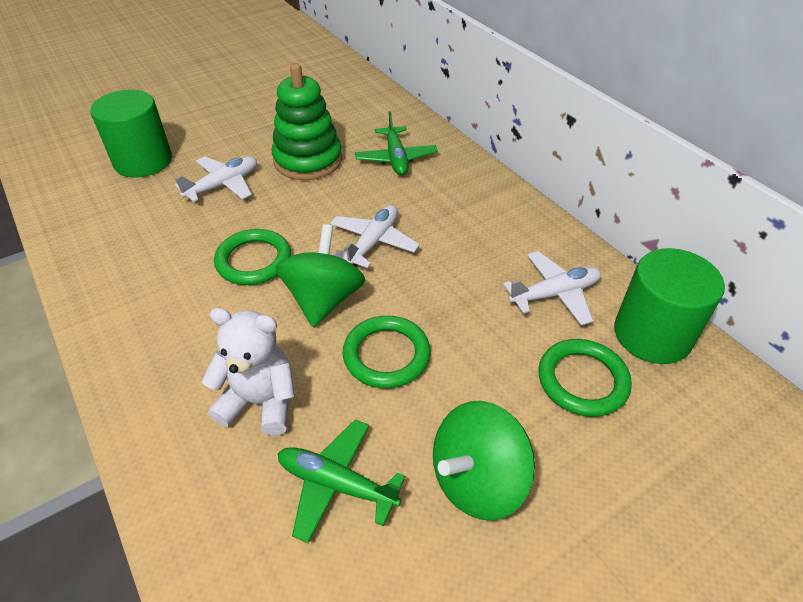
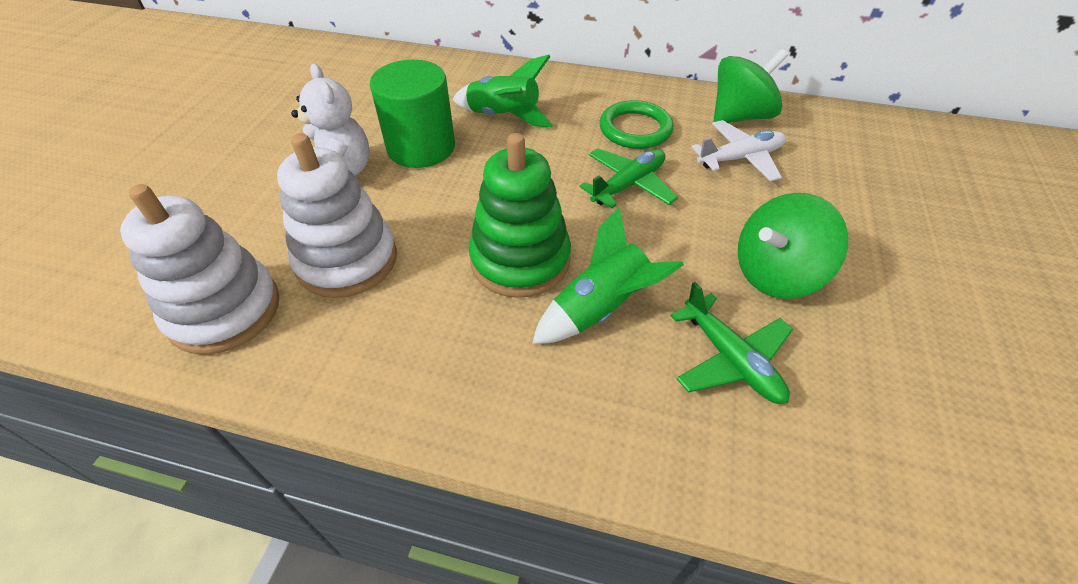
green cylinder: [90,90,172,178] [614,248,725,364] = 2 -> [370,60,455,168] = 1
green ring: [214,229,291,285] [343,316,431,388] [539,339,632,417] = 3 -> [599,100,674,149] = 1
green rocket: none = 0 -> [452,55,553,127] [532,206,684,344] = 2
white plane: [175,156,257,202] [330,205,420,268] [503,251,601,325] = 3 -> [691,120,786,182] = 1
white stacking toy: none = 0 -> [120,184,279,355] [277,133,397,298] = 2

